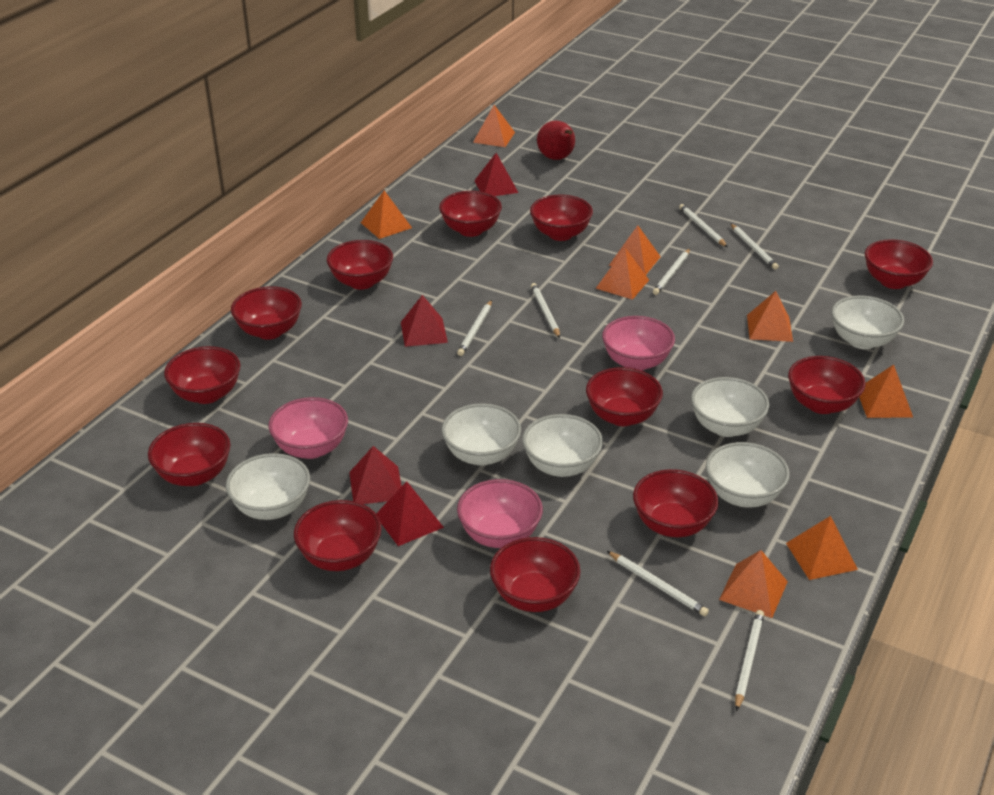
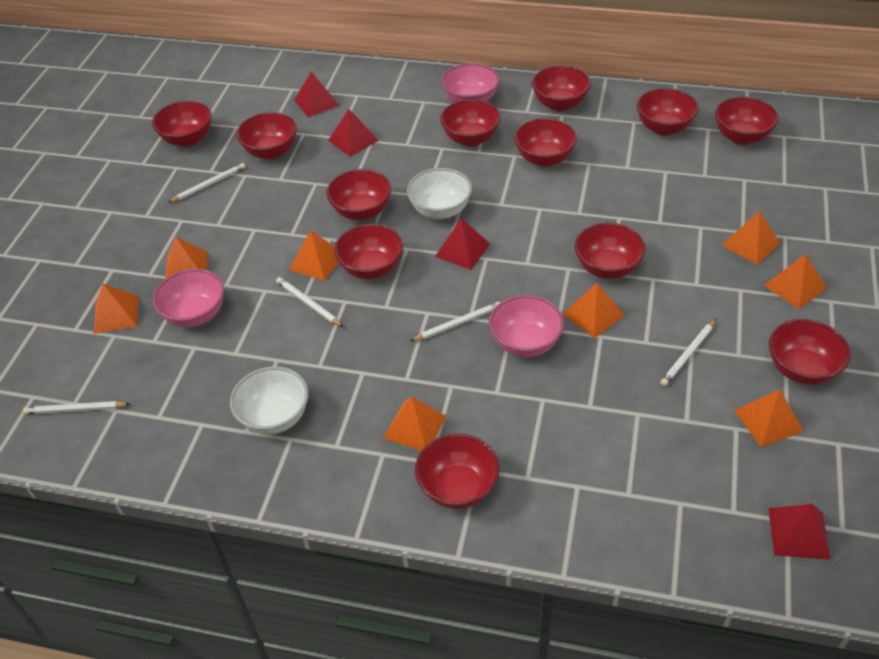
red pear: [537,121,575,160] = 1 -> none = 0
white bowl: [226,453,310,520] [442,403,521,466] [522,414,603,477] [691,377,769,437] [706,442,790,508] [831,296,904,349] = 6 -> [230,366,309,435] [407,168,472,219] = 2
white pencil: [457,300,492,356] [531,283,560,338] [607,551,709,616] [653,249,690,295] [679,204,727,247] [730,223,779,270] [735,610,764,711] = 7 -> [23,401,130,414] [168,163,245,203] [276,277,343,327] [410,302,500,341] [660,319,716,386] = 5

